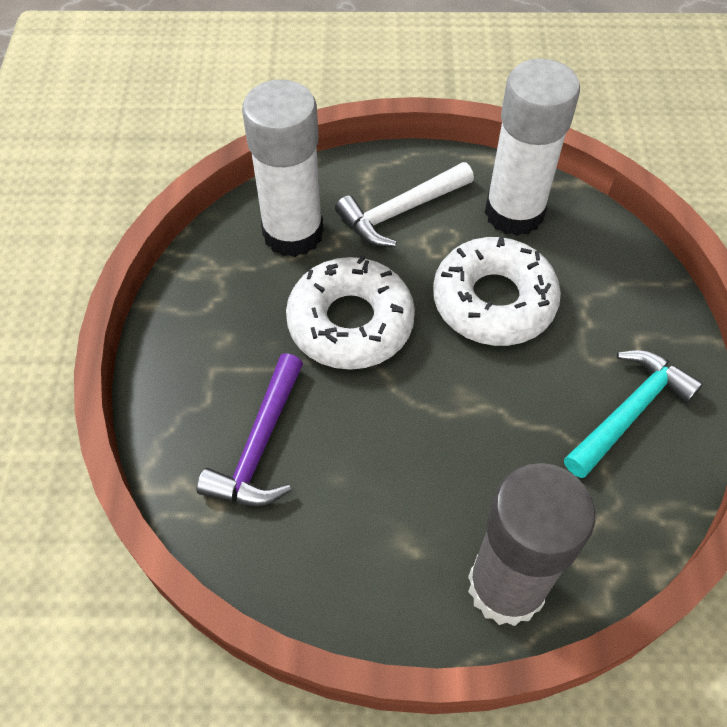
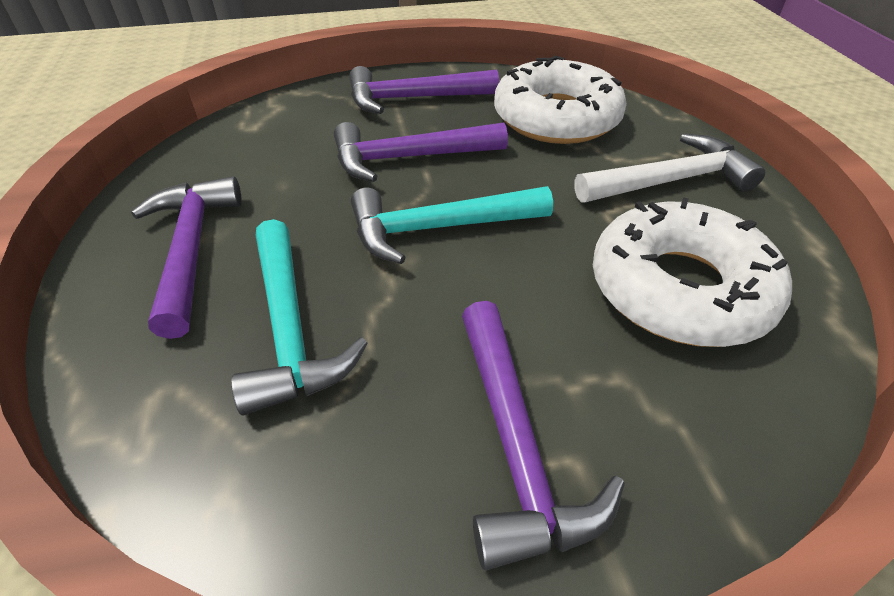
grey glue stick: [468,463,595,626] = 1 -> none = 0
purple hammer: [196,353,303,506] = 1 -> [131,176,242,339] [334,122,508,182] [349,66,499,114] [462,301,625,571] = 4
turquoise hammer: [564,350,703,478] = 1 -> [231,219,368,416] [351,186,553,264] = 2
white glue stick: [242,80,323,257] [485,59,580,236] = 2 -> none = 0

